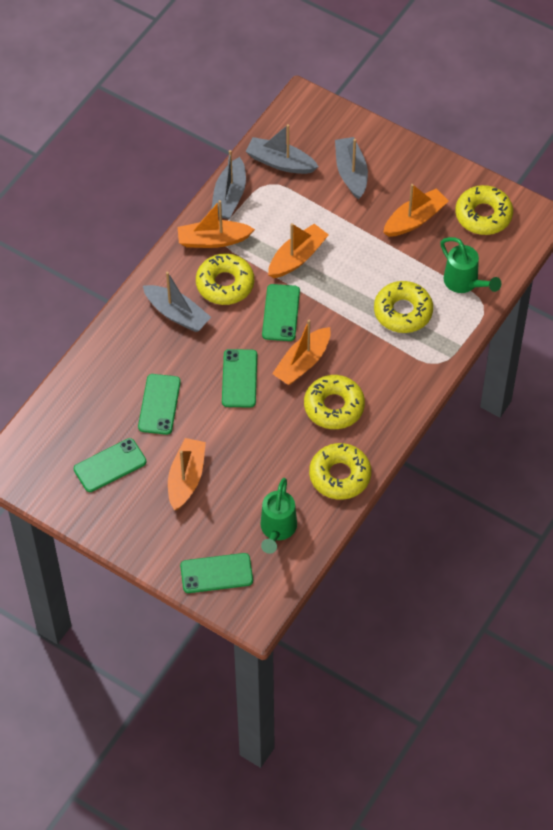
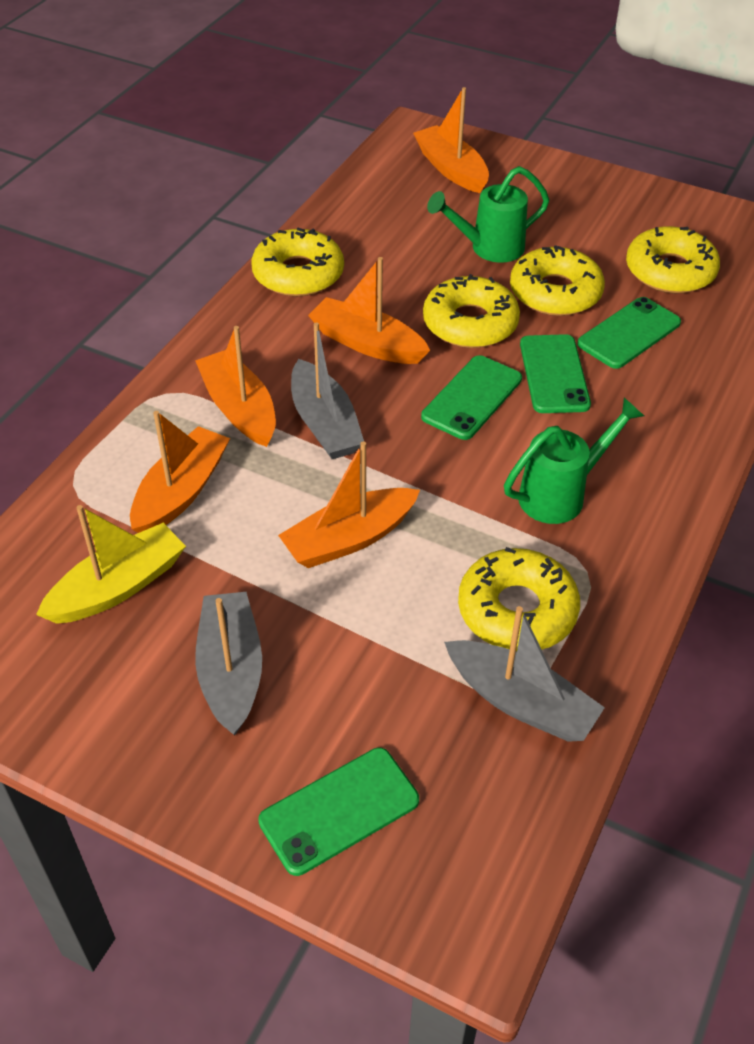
green phone: [74,438,146,492] [138,374,181,435] [180,553,253,593] [222,349,257,408] [262,284,300,341] = 5 -> [258,748,419,876] [421,355,522,440] [520,334,591,413] [577,297,681,369] = 4
grey boat: [143,272,211,332] [212,150,246,219] [245,124,319,174] [335,137,368,200] = 4 -> [195,592,262,735] [291,322,364,459] [444,606,605,742] = 3
yellow boat: none = 0 -> [36,505,186,624] = 1

